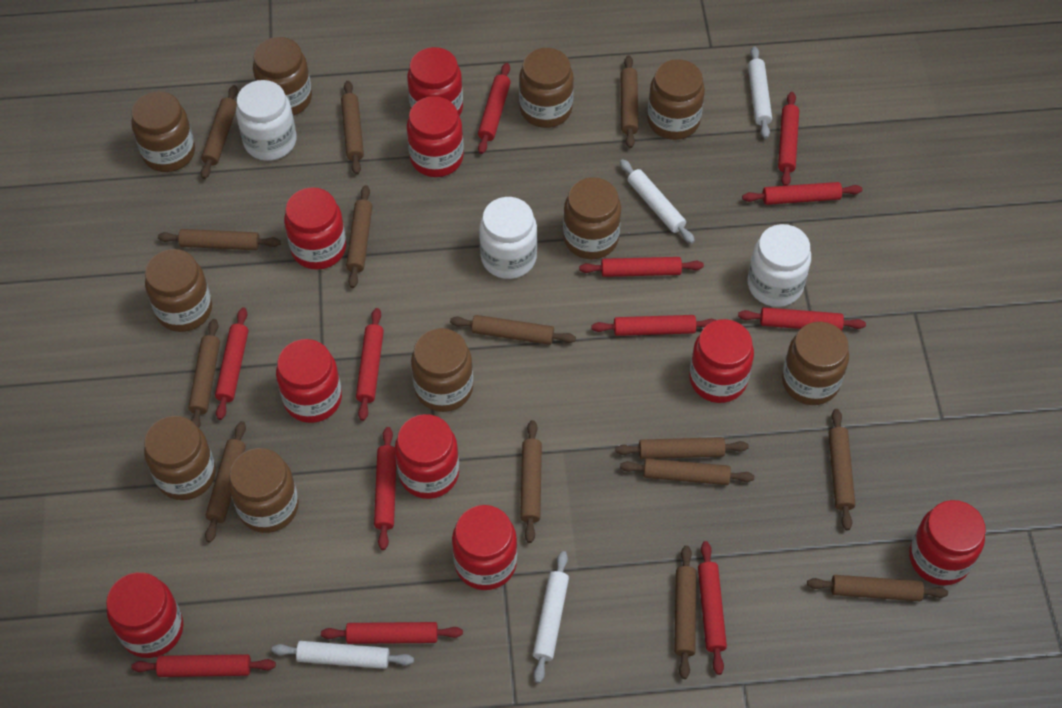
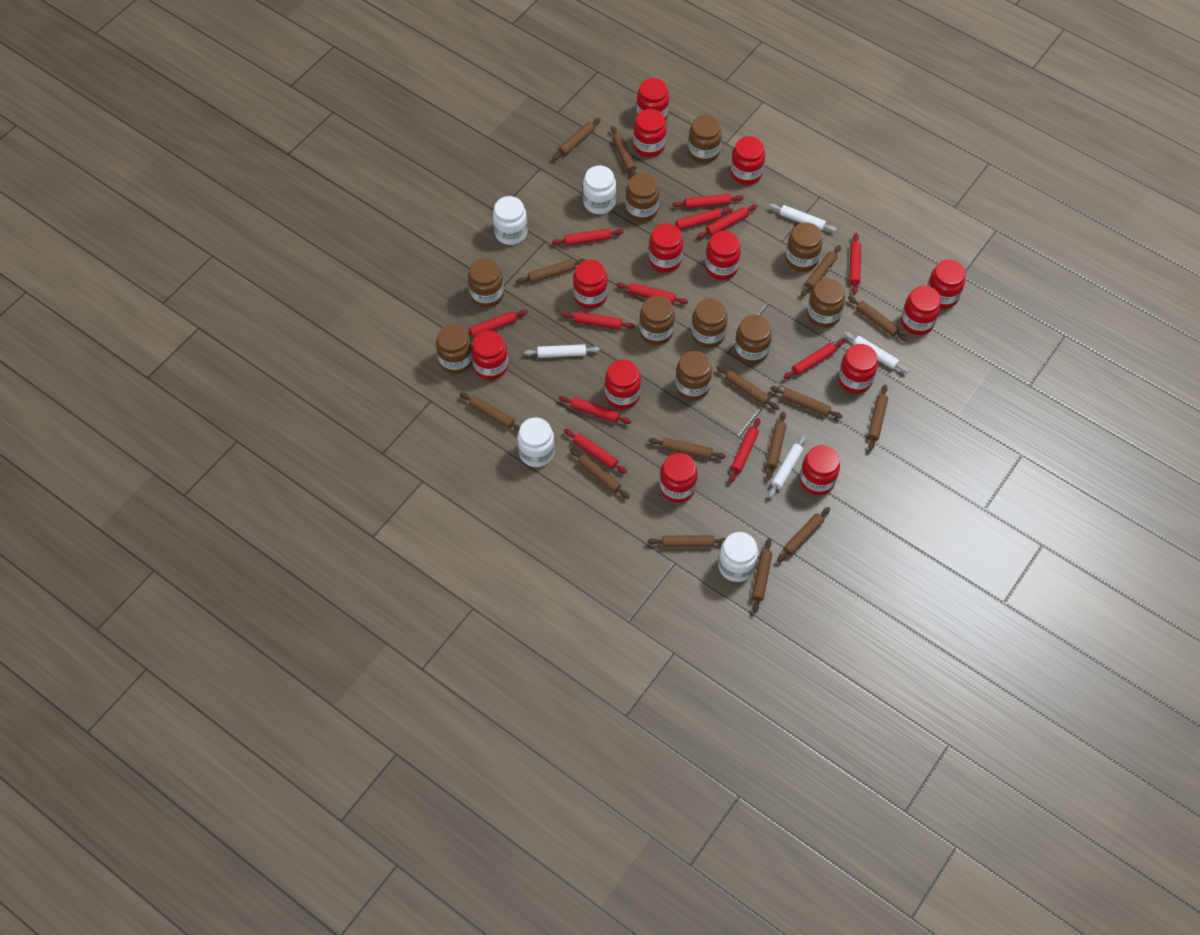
brown rolling pin: [158,229,281,250] [188,319,220,428] [201,85,238,179] [205,421,246,543] [341,81,364,175] [346,185,372,288] [450,315,576,345] [520,420,542,543] [616,437,749,459] [620,55,639,148] [620,458,754,485] [674,545,696,679] [807,575,948,601] [829,409,855,530] = 14 -> [460,392,520,432] [516,259,586,284] [552,118,601,161] [570,449,629,499] [611,126,636,176] [648,535,726,547] [649,438,726,459] [716,366,779,410] [752,538,772,613] [766,412,786,480] [770,386,843,419] [777,507,830,563] [801,245,841,296] [848,296,908,341] [868,385,888,451] = 15
red jar: [106,572,183,658] [276,339,342,423] [284,187,346,270] [395,414,459,499] [407,47,463,116] [407,96,464,177] [452,505,517,590] [689,319,754,403] [909,500,986,586] = 9 -> [471,330,508,380] [573,260,608,309] [605,359,641,409] [633,109,666,157] [637,78,669,121] [648,223,683,272] [660,453,698,503] [705,231,741,280] [731,136,765,185] [800,445,840,495] [838,344,878,393] [901,286,941,335] [927,259,965,309] = 13
white jar: [236,80,296,161] [479,197,537,279] [748,224,811,307] = 3 -> [493,196,527,245] [517,417,555,467] [583,166,616,214] [718,532,758,582] = 4

